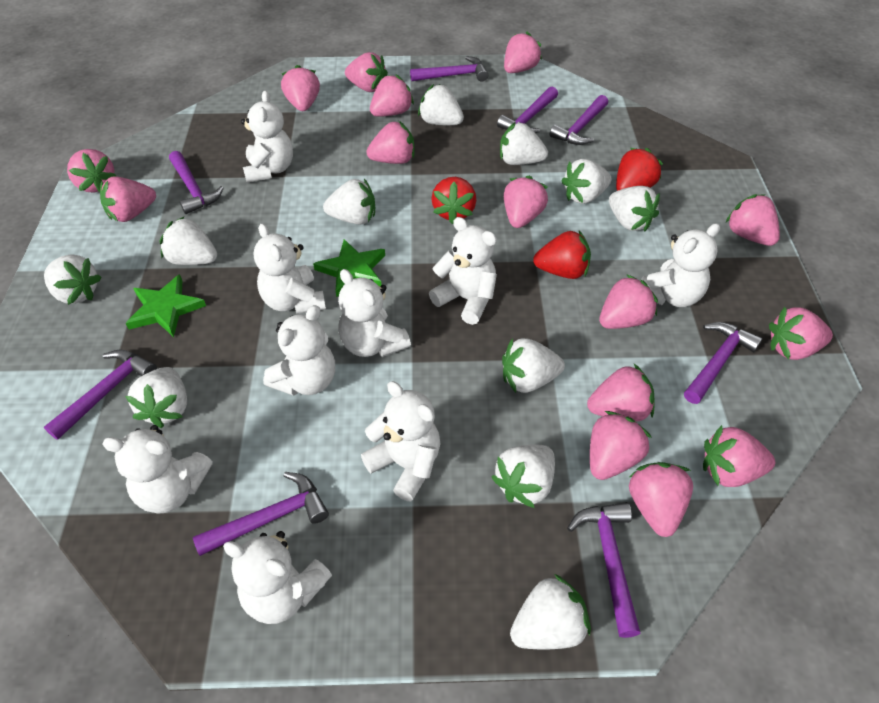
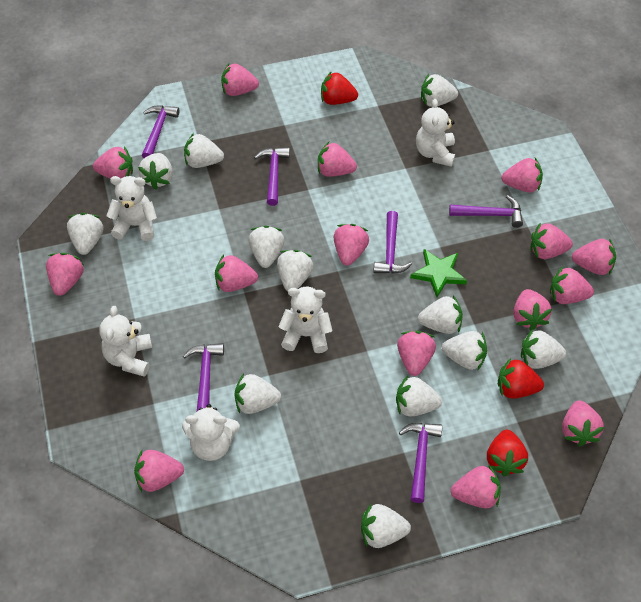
green star: [125,274,206,337] [313,239,385,297] = 2 -> [410,249,467,297] = 1
purple hammer: [44,350,157,440] [169,151,224,214] [193,472,329,556] [410,56,488,82] [497,87,558,133] [550,95,608,145] [567,502,640,638] [684,322,763,404] = 8 -> [142,105,179,158] [183,343,224,411] [254,147,290,206] [373,211,412,274] [399,423,442,503] [449,195,523,228] = 6
white strawberry: [44,254,102,305] [125,367,187,428] [160,217,217,265] [323,179,375,224] [418,84,464,125] [492,444,555,508] [500,122,548,165] [502,338,565,393] [510,574,591,649] [561,159,612,204] [609,186,660,231] = 11 -> [67,213,103,255] [138,153,173,190] [184,133,224,168] [234,373,281,414] [248,226,285,268] [277,250,314,291] [361,503,411,548] [396,376,442,416] [418,296,463,334] [421,74,458,107] [442,331,487,370] [521,329,566,369] = 12
white teddy bear: [102,425,213,514] [223,531,332,624] [241,90,293,183] [254,223,326,314] [263,305,335,396] [338,269,411,357] [361,381,440,502] [429,217,497,325] [640,223,720,307] = 9 -> [100,306,152,377] [106,176,157,241] [182,404,240,461] [279,287,333,353] [416,99,455,167] = 5

